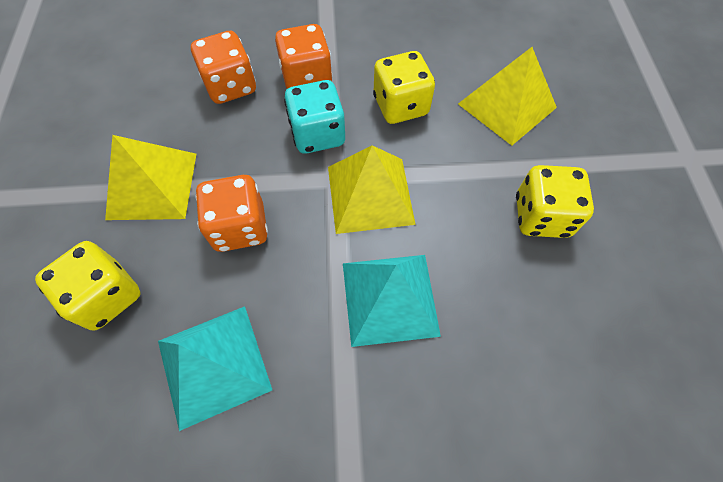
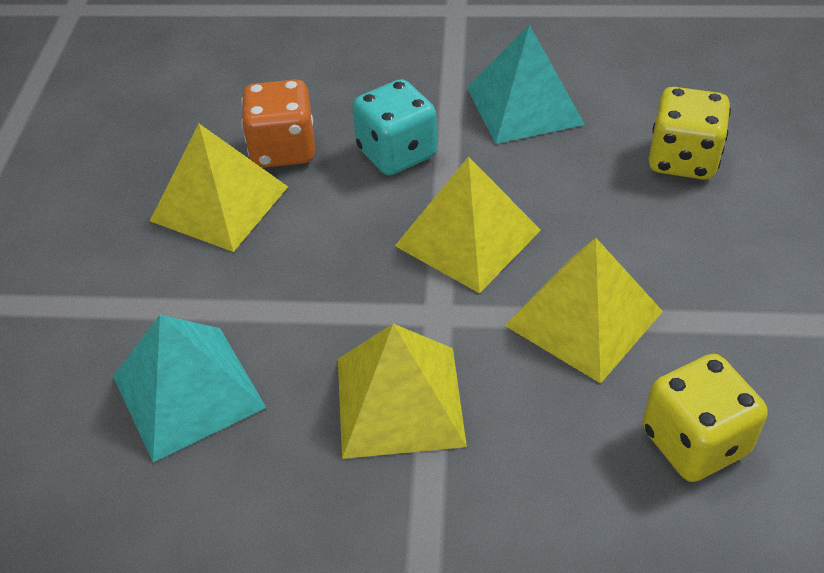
orange dice: [191,31,256,104] [196,175,268,252] [275,24,333,89] = 3 -> [241,79,315,168] = 1
yellow dice: [35,241,141,330] [373,51,435,124] [516,165,594,238] = 3 -> [643,354,768,482] [648,87,731,180] = 2
yellow pyramid: [105,135,196,220] [328,145,416,234] [458,47,557,146] = 3 -> [150,124,288,252] [338,324,467,459] [395,156,541,293] [504,238,663,384] = 4

